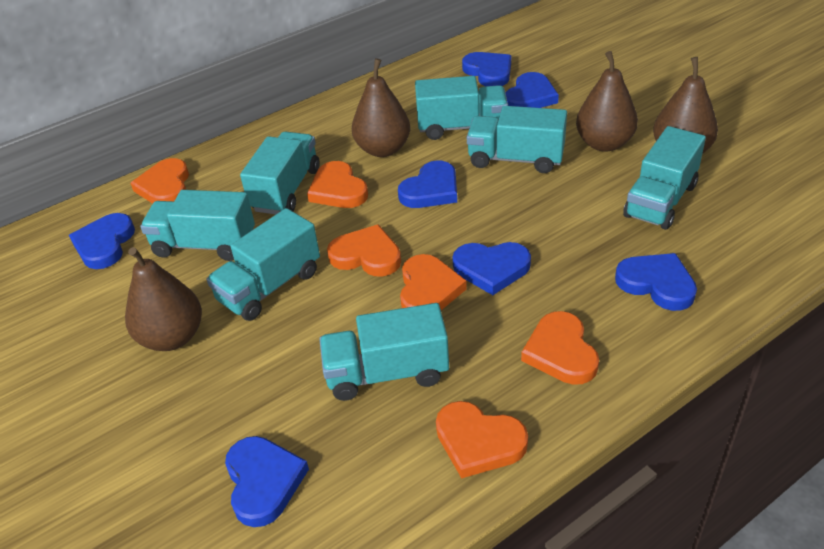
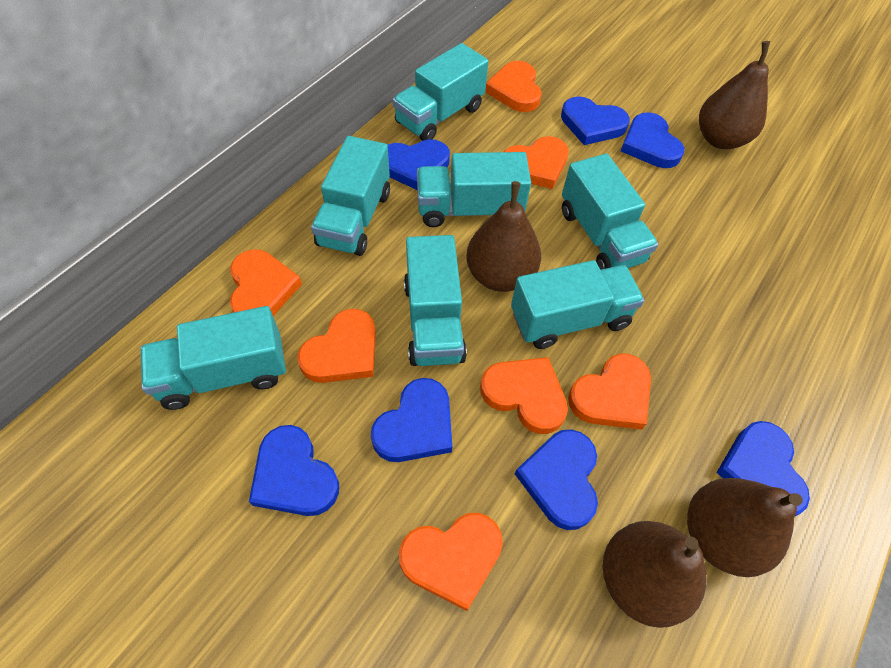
orange heart: [131,158,189,204] [307,161,368,208] [327,224,401,277] [400,254,467,310] [436,401,528,479] [521,311,599,385] = 6 -> [230,249,302,316] [297,309,376,383] [399,513,503,611] [480,357,568,434] [485,61,542,112] [504,136,569,189] [568,353,651,430] = 7

